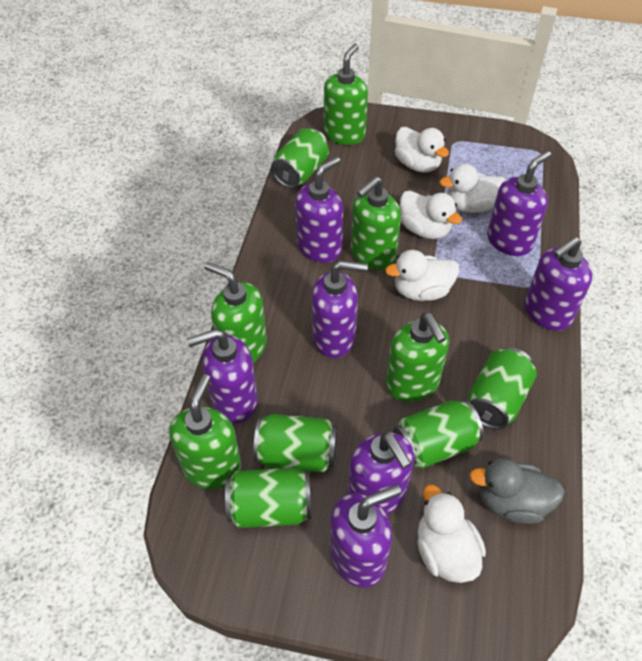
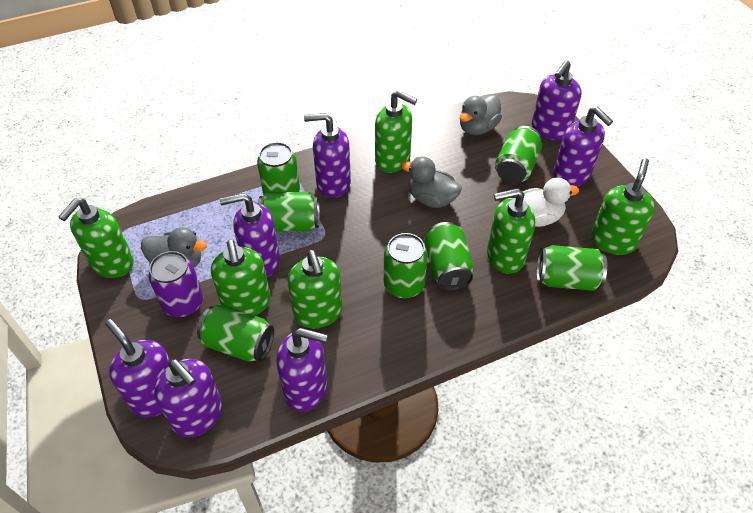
green can: [225,468,311,528] [253,414,337,473] [271,128,329,188] [393,400,484,469] [468,347,537,430] = 5 -> [197,304,274,362] [257,142,300,195] [258,192,320,231] [384,233,428,299] [424,222,474,291] [495,126,542,184] [537,245,607,291] = 7
green soap dispenser: [169,374,242,489] [204,262,267,362] [324,44,368,145] [351,176,401,270] [386,313,449,402] = 5 -> [58,198,134,278] [211,240,271,316] [287,250,342,328] [375,90,417,173] [487,188,535,274] [591,158,655,255] = 6
grey duck: [469,458,565,524] = 1 -> [141,227,207,267] [401,157,462,208] [460,95,502,135] = 3
purple can: none = 0 -> [149,251,203,317] = 1
white duck: [385,250,459,301] [395,127,449,172] [400,190,462,239] [417,485,486,583] [439,164,506,213] = 5 -> [523,178,579,227] = 1

